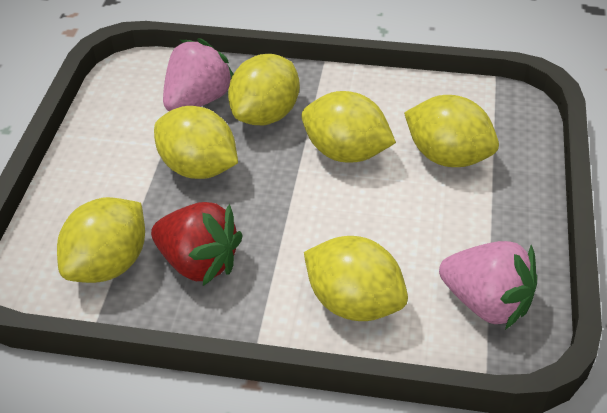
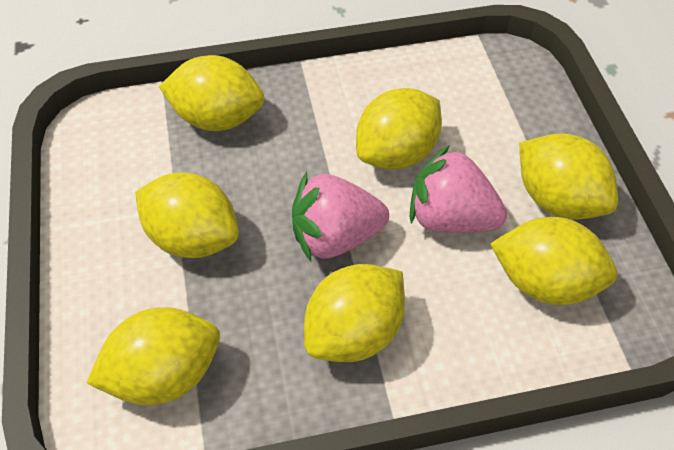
red strawberry: [151,202,242,286] = 1 -> none = 0
yellow lemon: [57,197,145,283] [154,106,238,179] [228,54,300,125] [301,91,396,163] [304,236,408,321] [404,95,499,167] = 6 -> [87,307,220,405] [135,172,239,258] [159,55,265,131] [304,264,405,362] [356,88,442,170] [490,217,617,305] [519,133,618,219] = 7

